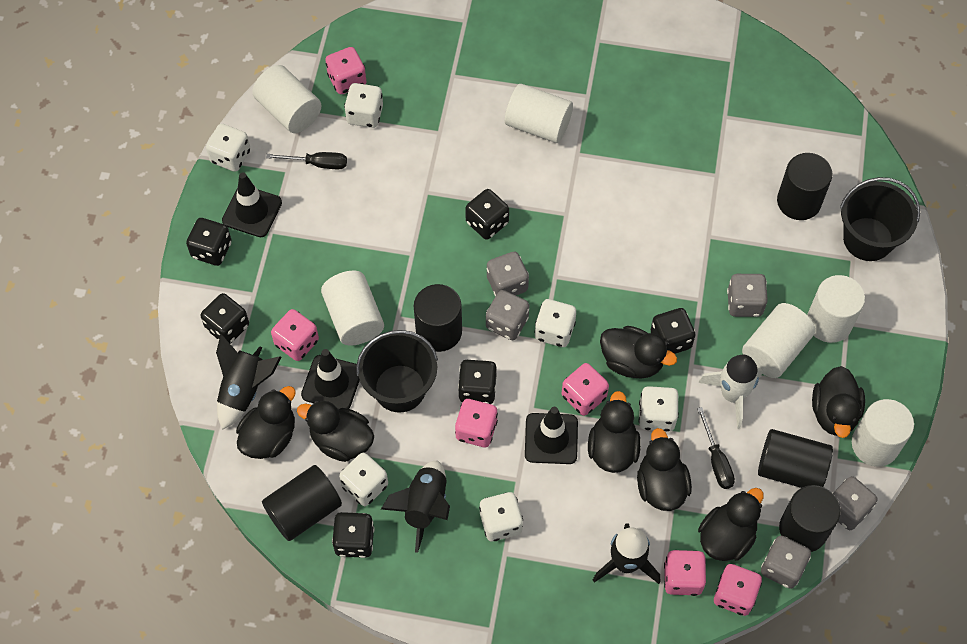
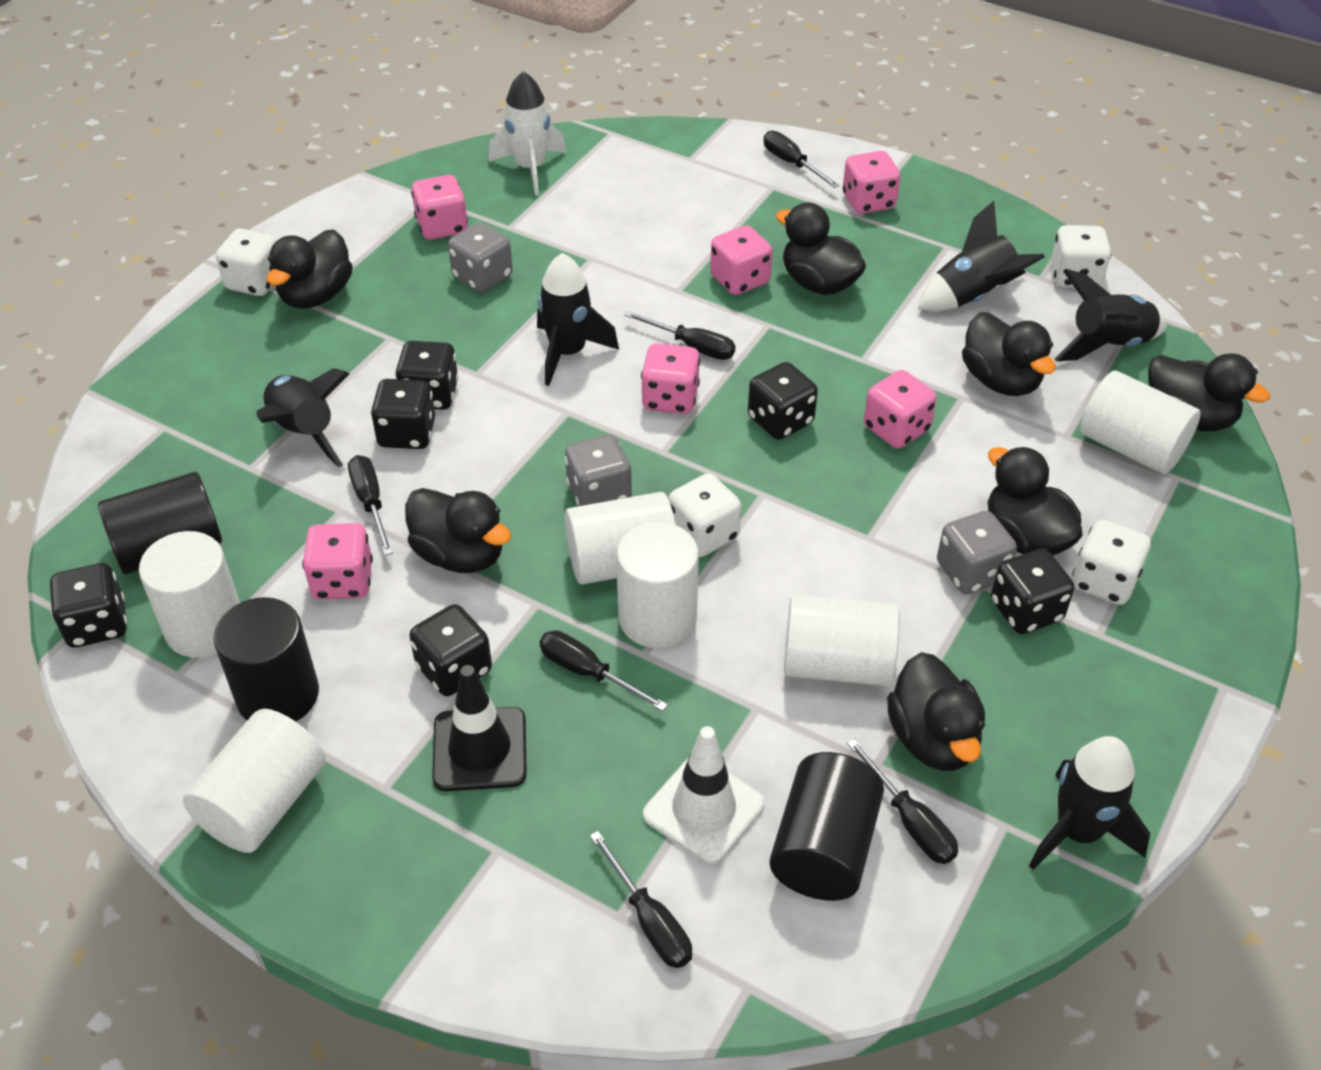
black bucket: [356,330,438,413] [840,177,920,261] = 2 -> none = 0
black cylinder: [262,465,342,541] [414,284,462,352] [758,429,833,488] [777,153,832,220] [779,485,841,552] = 5 -> [98,472,222,574] [213,597,319,722] [770,752,884,901] = 3
black rocket: [216,334,281,430] [381,460,450,553] [593,523,660,584] = 3 -> [256,368,349,467] [537,253,619,386] [918,201,1045,312] [1029,736,1150,870] [1055,269,1167,361] = 5
black screwdriver: [266,152,347,169] [697,407,735,489] = 2 -> [348,455,393,555] [539,630,668,711] [590,831,692,968] [624,311,735,360] [764,131,839,188] [847,739,958,864] = 6
black traffic cone: [222,172,282,237] [301,349,360,409] [525,407,578,464] = 3 -> [432,665,527,791] = 1
grey dice: [486,290,529,340] [487,252,529,296] [727,274,768,317] [761,536,811,589] [833,476,878,530] = 5 -> [448,222,513,293] [565,434,632,506] [937,511,1017,594] = 3
white dice: [206,124,250,172] [339,453,388,506] [344,83,383,128] [479,492,523,541] [534,299,576,347] [639,386,679,431] = 6 -> [216,229,277,296] [668,473,741,557] [1051,225,1111,288] [1072,519,1151,605] = 4
white traffic cone: none = 0 -> [643,726,765,864] = 1

